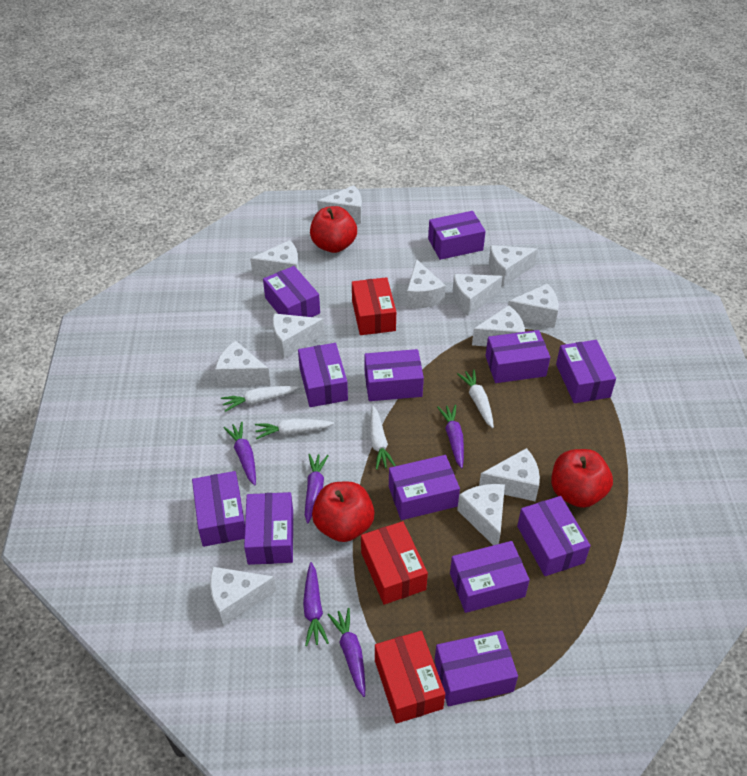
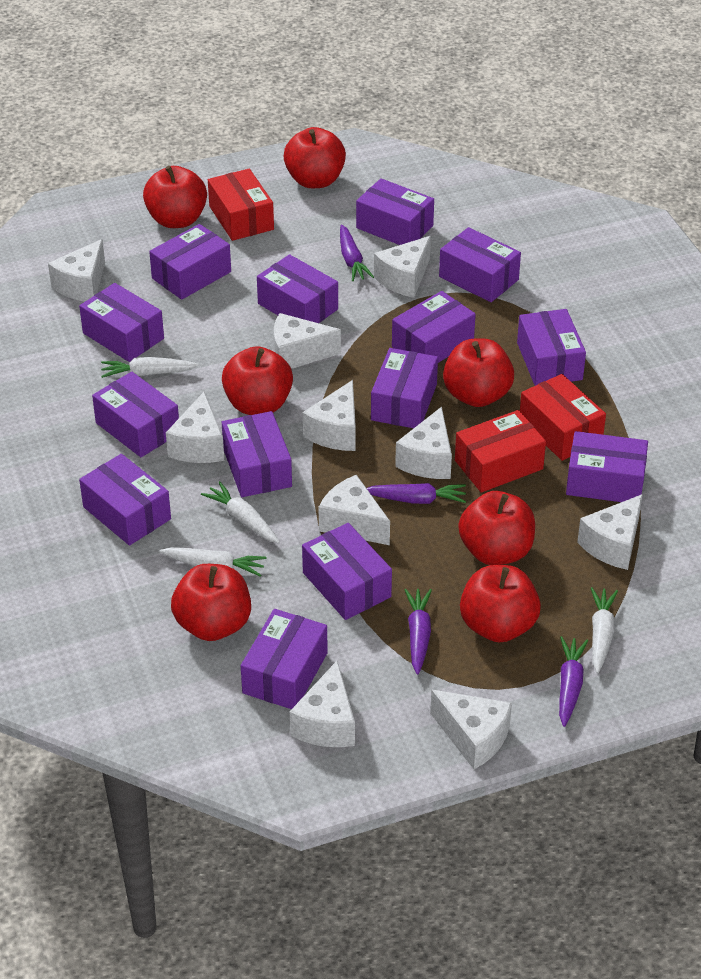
purple box: [192,471,245,547] [244,492,293,565] [263,266,320,317] [298,343,348,407] [364,349,424,401] [389,455,460,520] [428,211,486,260] [435,630,518,707] [450,541,530,613] [486,330,550,383] [517,496,591,576] [556,340,616,403] = 12 -> [79,283,164,362] [79,454,171,545] [92,372,179,457] [149,224,231,300] [222,411,292,497] [241,609,328,709] [257,254,338,323] [302,523,392,620] [356,178,434,245] [371,348,438,428] [392,291,476,363] [439,227,521,302] [517,309,586,386] [566,431,648,502] = 14
purple carrot: [224,422,256,486] [303,562,329,646] [305,454,329,524] [327,608,365,697] [437,404,464,469] = 5 -> [340,225,374,281] [367,483,466,504] [404,589,432,675] [559,636,588,727] = 4
red apple: [310,206,357,253] [312,481,375,542] [551,449,613,508] = 3 -> [143,166,207,228] [171,564,251,641] [222,346,293,415] [284,127,346,188] [443,338,514,407] [458,491,535,565] [460,565,541,643] = 7
white cheese: [210,567,276,626] [215,341,271,386] [250,240,299,277] [273,313,324,358] [317,185,362,224] [406,259,446,308] [453,274,502,316] [457,484,505,545] [472,305,525,347] [479,448,540,501] [489,245,538,286] [508,283,559,327] = 12 -> [48,239,105,302] [166,392,224,463] [274,313,341,369] [290,661,355,747] [303,380,356,451] [319,475,390,545] [374,236,431,298] [395,407,452,479] [430,690,512,769] [577,494,643,570] = 10

